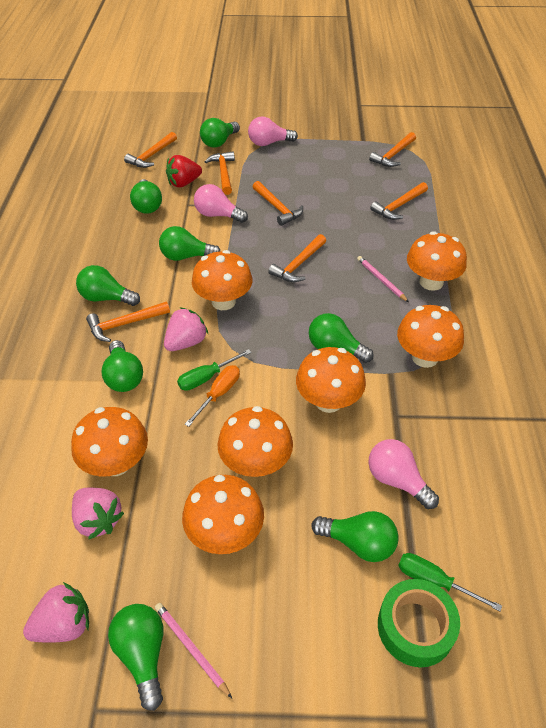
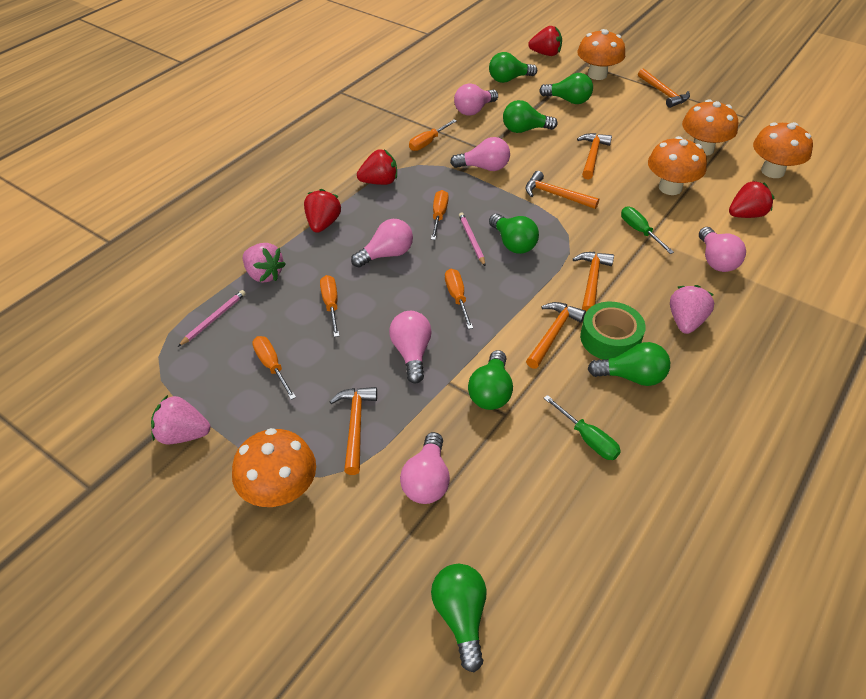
green light bulb: [76,265,140,306] [101,340,143,392] [108,604,164,711] [130,179,162,214] [159,226,221,261] [200,118,240,148] [309,313,374,363] [311,511,399,562] = 8 -> [431,564,486,672] [468,350,513,410] [489,52,537,83] [489,214,539,254] [503,100,558,133] [539,73,593,104] [588,342,670,386] = 7
orange hammer: [86,302,170,342] [124,132,177,168] [205,151,235,195] [253,181,303,226] [268,234,326,282] [369,132,416,167] [370,182,428,220] = 7 -> [329,387,377,475] [525,171,599,209] [526,302,586,369] [573,252,614,312] [577,133,612,179] [638,68,690,108] = 6
orange mushroom: [71,407,148,476] [182,475,264,554] [192,250,252,310] [218,406,293,477] [296,347,366,413] [397,305,464,368] [407,231,467,291] = 7 -> [232,428,316,507] [577,29,625,80] [648,136,707,195] [682,99,738,156] [753,122,813,178] = 5
orange screwdriver: [185,365,240,427] = 1 -> [252,336,296,400] [320,275,339,337] [409,119,457,151] [431,190,449,240] [445,269,473,329] = 5
pink light bulb: [194,184,248,223] [248,116,298,146] [368,439,439,509] = 3 -> [351,219,413,268] [389,311,432,384] [400,432,450,504] [450,137,510,171] [454,84,498,116] [699,227,746,272] = 6
red strawberry: [166,155,202,187] = 1 -> [304,189,341,233] [357,149,397,185] [528,26,562,56] [729,181,774,218] = 4

